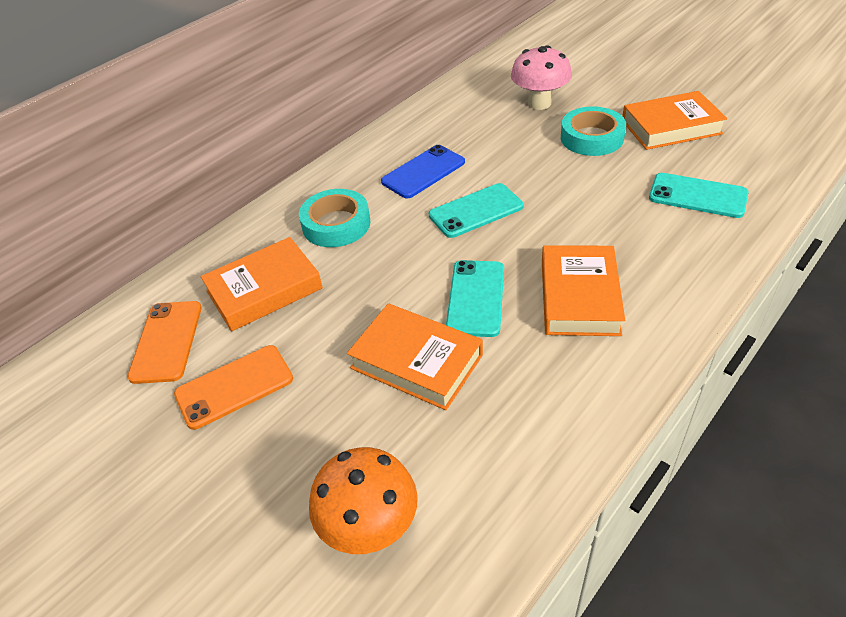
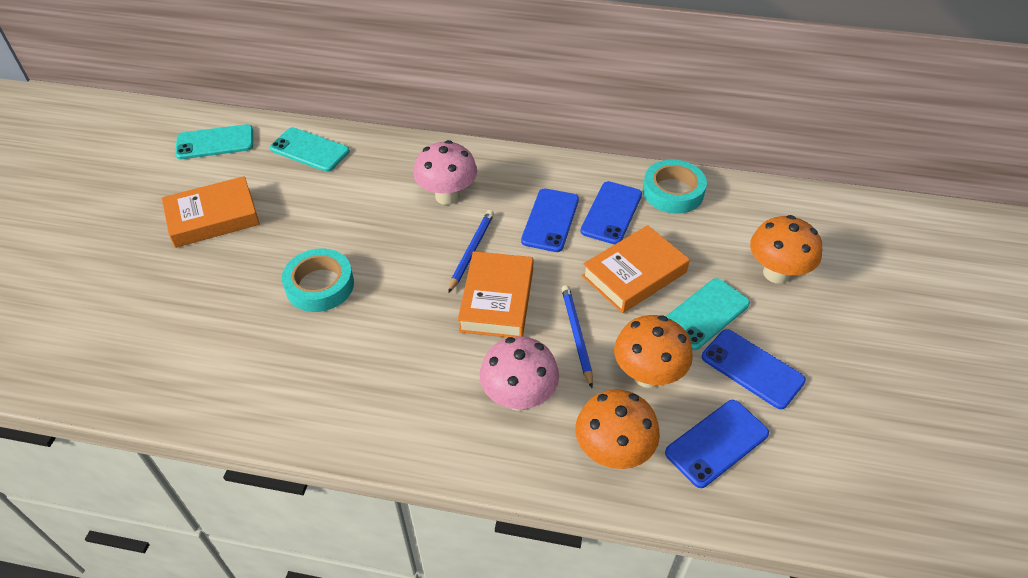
blue pencil: none = 0 -> [448,210,494,293] [562,285,593,388] = 2
blue phone: [381,145,465,199] = 1 -> [521,188,579,252] [580,181,642,244] [665,400,769,488] [702,329,806,409] = 4
orange book: [201,237,323,331] [347,303,483,410] [542,245,625,336] [623,91,727,150] = 4 -> [162,176,260,248] [458,251,534,337] [582,225,690,313] = 3
orange mushroom: [309,447,418,554] = 1 -> [575,390,660,469] [614,315,693,388] [750,215,822,284] = 3
orange phone: [127,301,202,384] [174,345,293,430] = 2 -> none = 0
pink mushroom: [511,45,572,110] = 1 -> [413,140,477,205] [480,336,559,411] = 2

